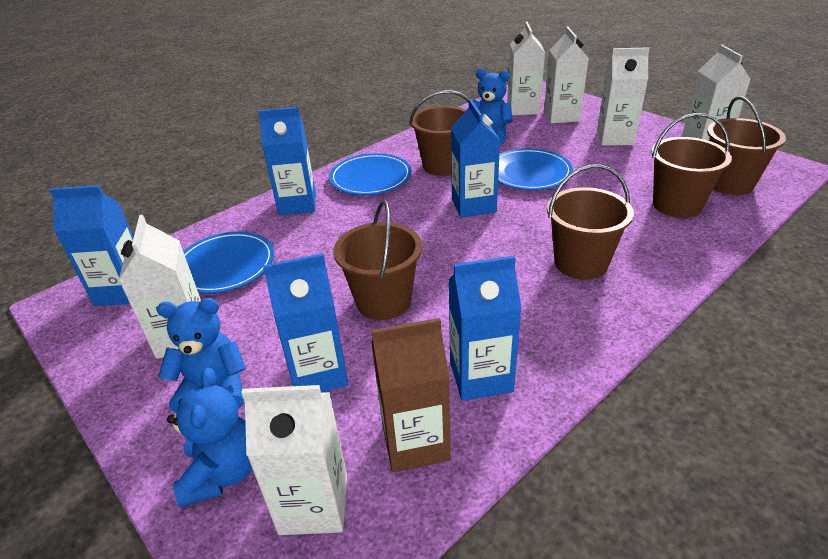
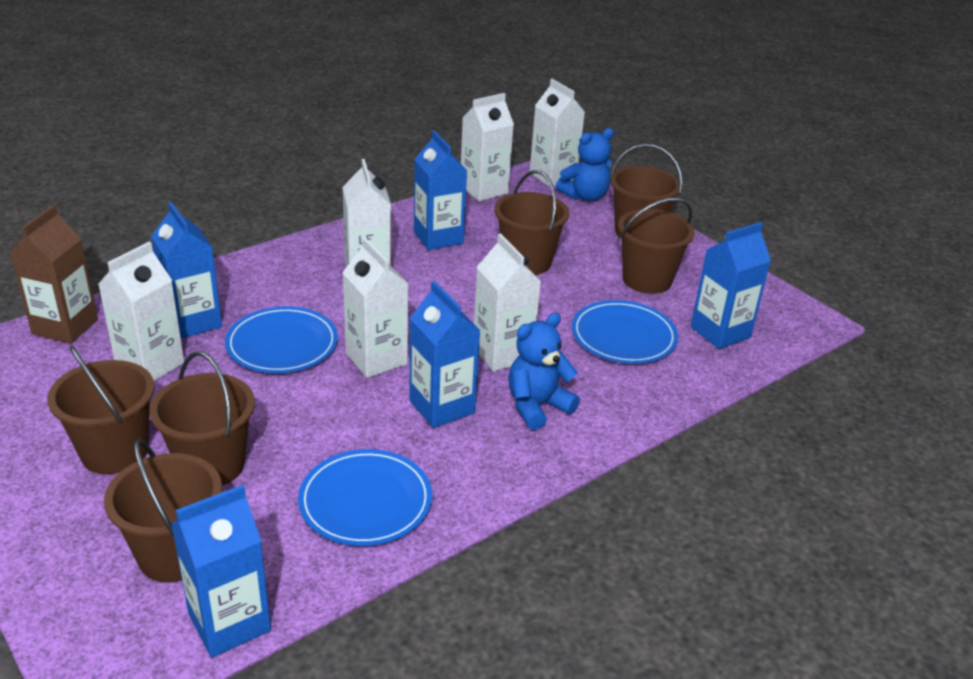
blue teddy bear: [157,298,246,413] [167,368,252,508] [468,68,513,145] = 3 -> [508,313,580,430] [556,128,614,201] = 2
brown bucket: [333,200,422,320] [409,90,469,176] [547,164,634,280] [651,113,732,218] [707,96,786,195] = 5 -> [47,346,155,474] [104,438,222,583] [149,351,255,486] [494,170,569,275] [610,144,683,238] [618,198,695,294] = 6

